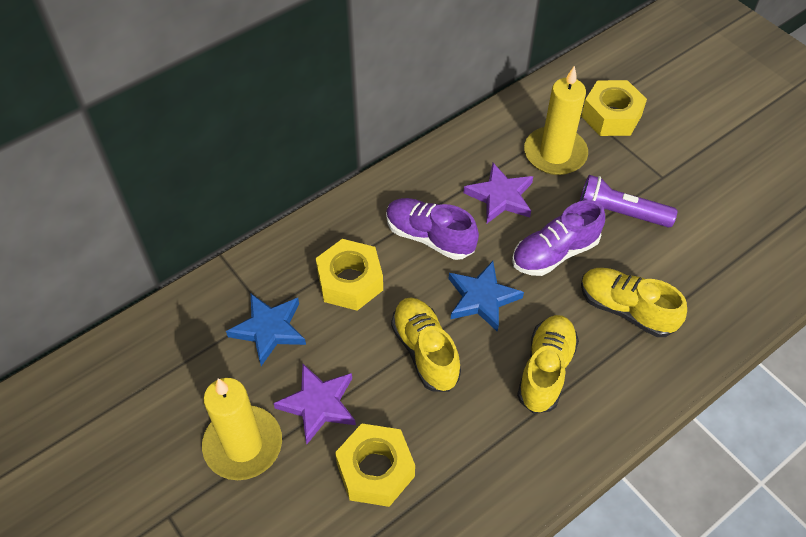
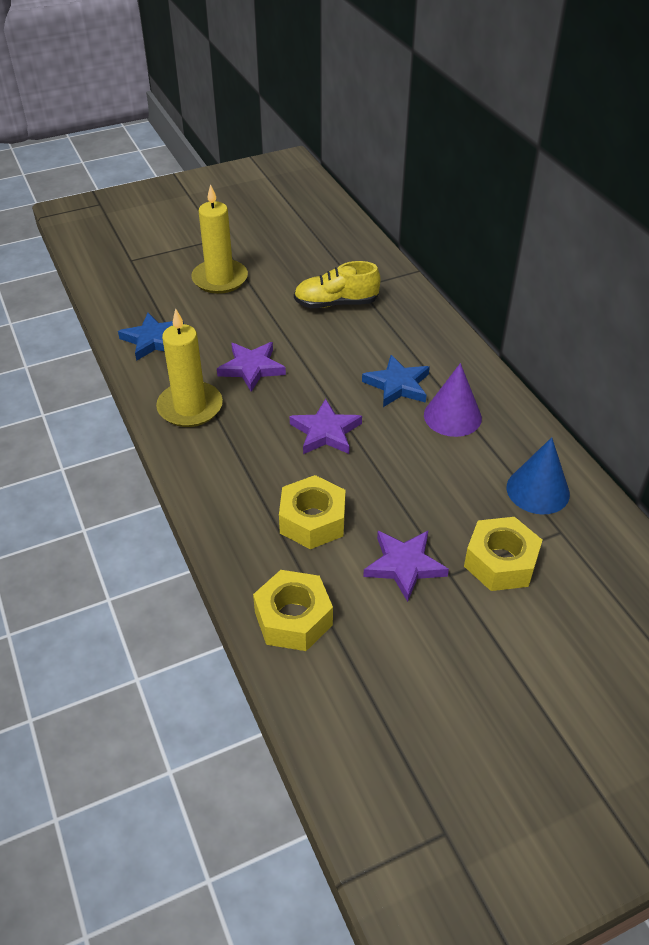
blue cone: none = 0 -> [507,437,570,514] = 1
purple cone: none = 0 -> [424,363,482,437] = 1
purple flashlight: [580,175,678,227] = 1 -> none = 0
purple shoe: [386,198,479,260] [512,200,605,276] = 2 -> none = 0
purple star: [273,364,356,444] [464,163,533,223] = 2 -> [217,342,286,392] [290,399,362,454] [363,531,449,602] = 3
yellow shoe: [391,297,461,392] [517,315,579,414] [581,268,687,337] = 3 -> [294,261,381,308] = 1

